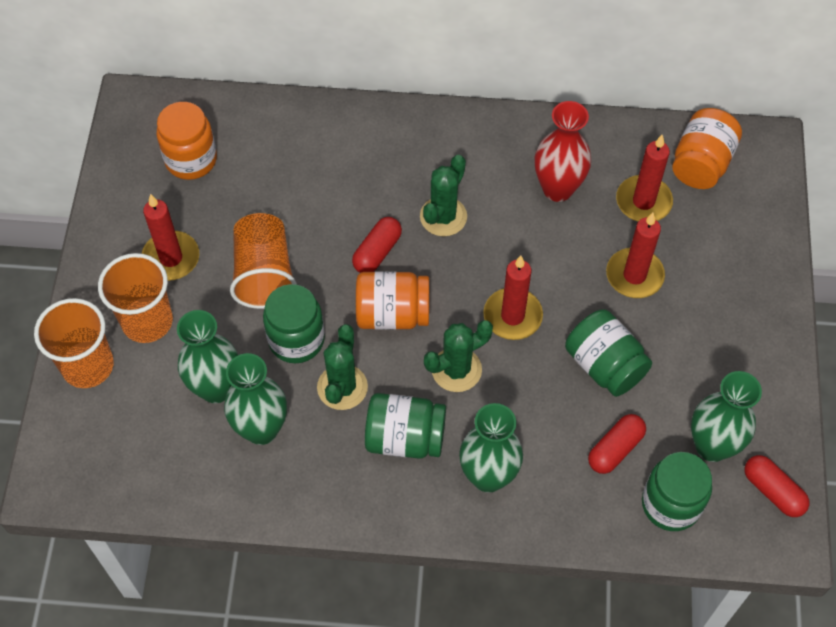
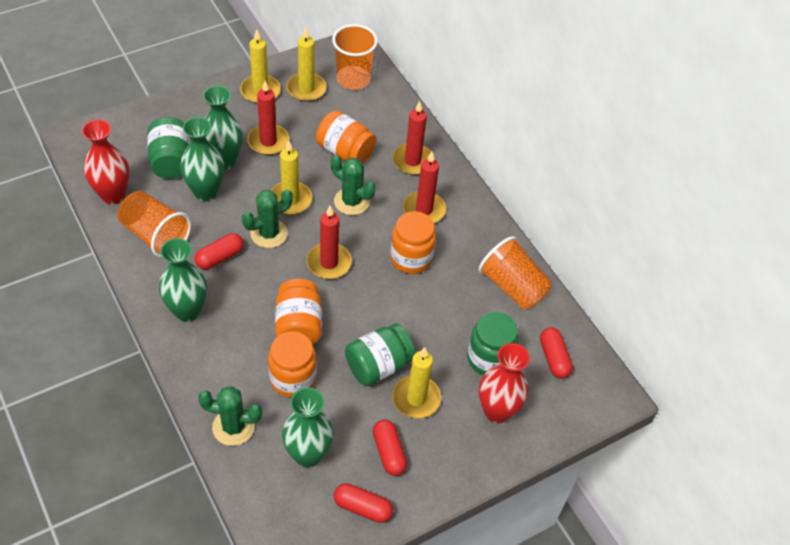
green jar: [263,284,325,363] [365,393,446,459] [565,309,652,397] [642,452,712,531] = 4 -> [147,117,190,179] [345,323,415,386] [467,312,518,375] = 3
orange jar: [157,102,217,180] [356,271,429,330] [672,108,742,189] = 3 -> [268,331,317,398] [275,279,322,345] [316,110,377,164] [390,211,436,274] = 4
red capsule: [352,217,402,273] [588,414,646,474] [745,455,810,517] = 3 -> [195,233,244,269] [334,483,393,523] [373,420,407,476] [540,327,573,379] = 4
red vase: [535,101,591,202] = 1 -> [82,119,129,205] [479,343,530,423] = 2
yellow candle: none = 0 -> [240,29,281,104] [271,140,312,215] [286,27,327,102] [392,347,441,418] = 4

